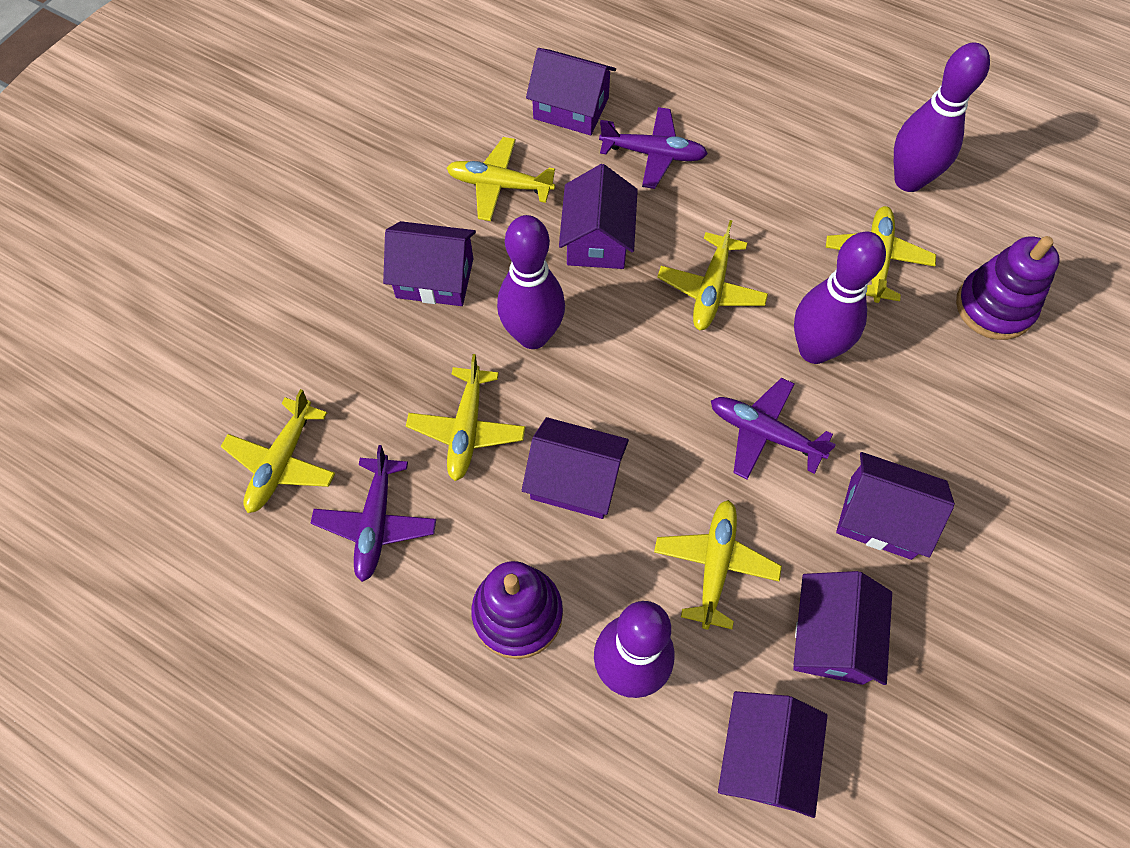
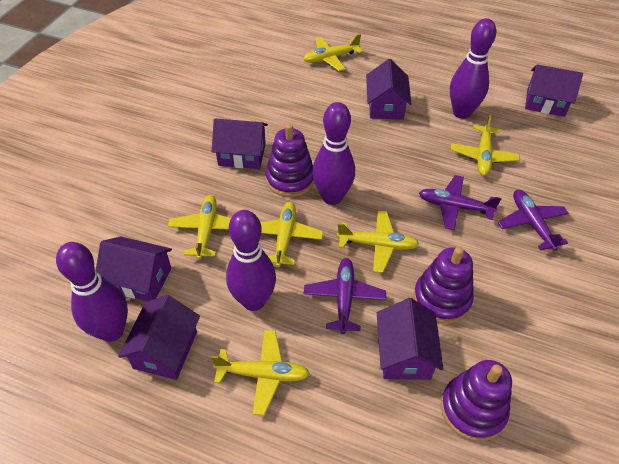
purple house: [383,221,476,306] [522,417,629,519] [526,48,616,135] [559,164,638,269] [718,691,828,818] [793,571,892,685] [836,452,955,560] = 7 -> [96,236,172,301] [118,294,200,380] [212,118,268,169] [366,59,411,120] [377,298,444,380] [525,64,583,117] = 6
purple stacking toy: [471,561,563,659] [956,236,1060,340] = 2 -> [265,124,314,197] [413,247,474,324] [441,360,512,441] = 3

